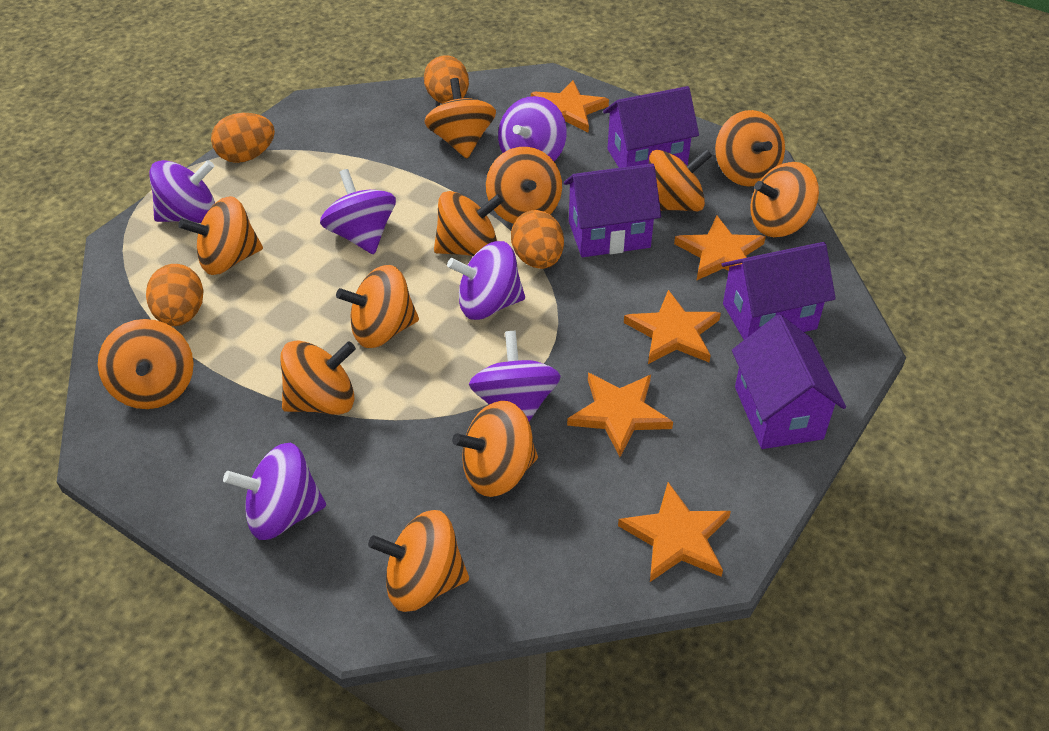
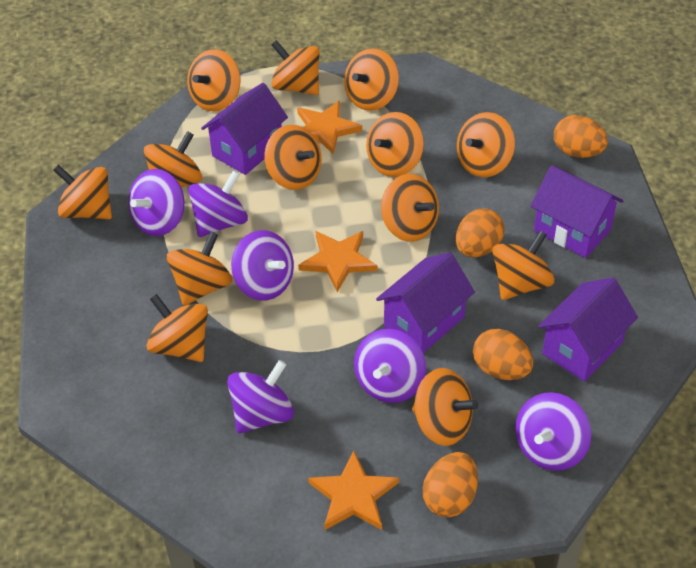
orange spinning top: [98,319,194,409] [178,196,263,275] [280,340,356,415] [336,265,419,348] [368,510,469,612] [424,78,496,158] [434,191,504,256] [452,401,538,497] [486,147,562,224] [649,149,712,211] [715,110,785,187] [750,162,819,237] = 12 -> [53,165,112,219] [144,131,202,187] [147,294,208,362] [167,232,232,306] [187,49,240,111] [264,125,322,190] [271,40,320,95] [344,49,399,111] [366,112,424,177] [381,174,439,242] [412,368,478,446] [457,112,515,177] [492,231,554,300] = 13
orange star: [531,80,609,133] [567,373,673,457] [618,482,731,582] [624,290,721,364] [674,216,766,280] = 5 -> [297,101,362,154] [299,231,377,292] [308,450,399,530] = 3

